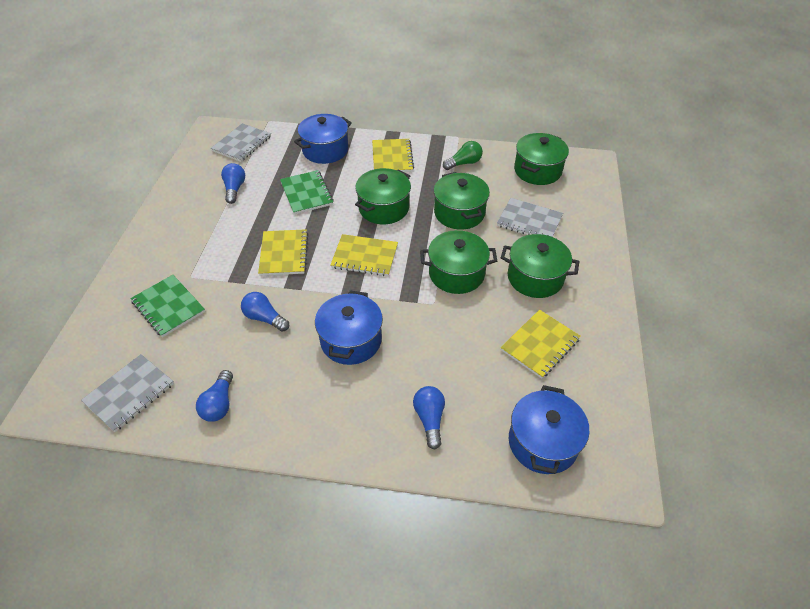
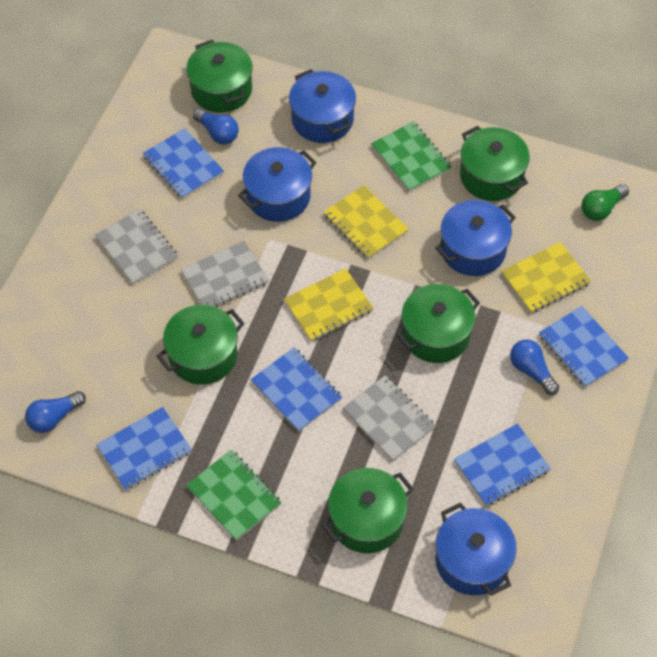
blue light bulb: [196,370,233,422] [221,163,245,204] [241,292,289,332] [413,386,445,449] = 4 -> [25,391,86,433] [193,108,239,145] [510,339,559,395] = 3
blue notebook: none = 0 -> [96,407,192,490] [143,128,224,199] [251,348,342,432] [454,423,551,506] [539,306,629,387] = 5
blue pot: [294,114,352,164] [315,290,383,365] [509,385,589,474] = 3 -> [238,147,317,222] [289,69,356,143] [435,200,516,276] [435,502,517,596] = 4
yellow notebook: [258,229,308,276] [330,234,398,276] [372,139,414,172] [501,309,581,379] = 4 -> [284,268,374,342] [323,185,409,259] [501,242,591,313] = 3

